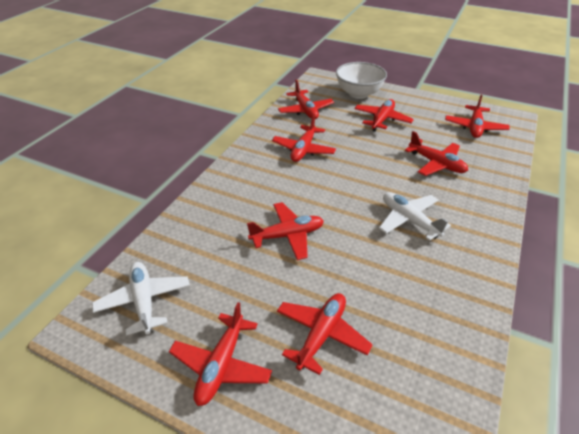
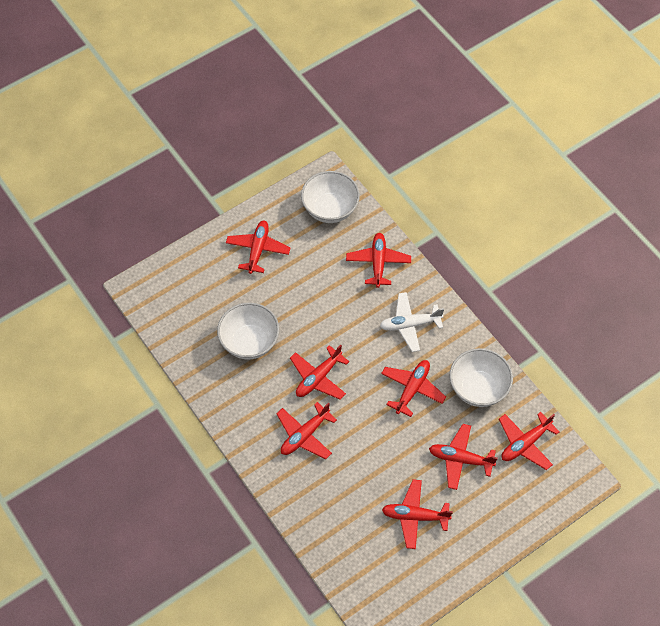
white bowl: [336,62,387,99] = 1 -> [217,302,279,360] [301,171,360,223] [450,348,513,407] = 3
white plane: [92,262,190,336] [379,192,451,241] = 2 -> [380,292,444,352] = 1

